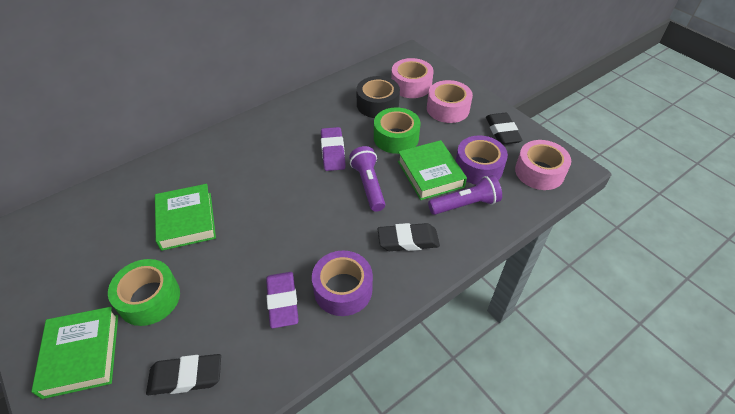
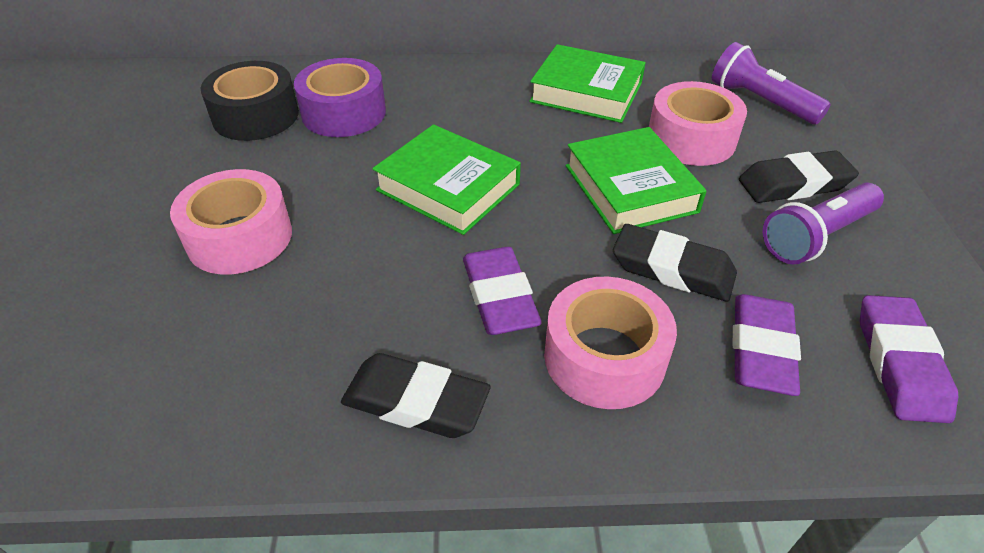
green tape: [108,259,180,326] [374,107,420,154] = 2 -> none = 0
purple eraser: [266,272,299,328] [321,127,346,171] = 2 -> [463,247,542,335] [733,294,801,396] [860,295,958,423] = 3
purple tape: [312,250,373,316] [456,135,508,185] = 2 -> [294,58,386,137] = 1

